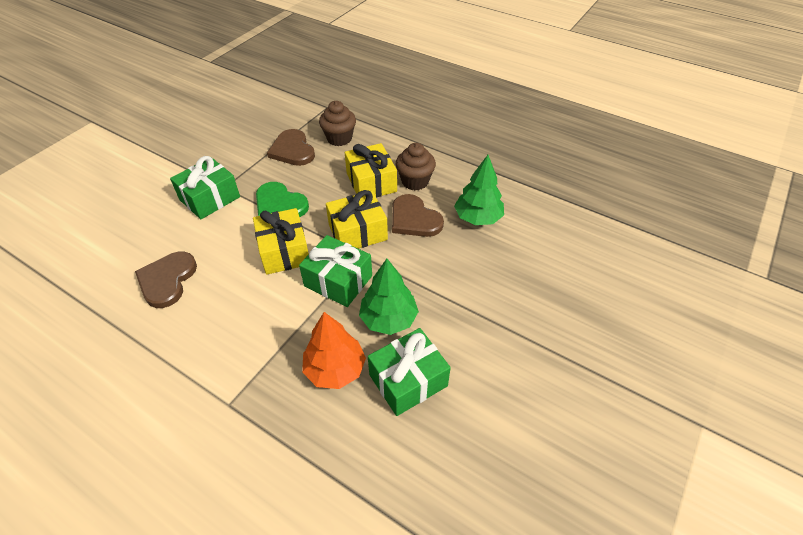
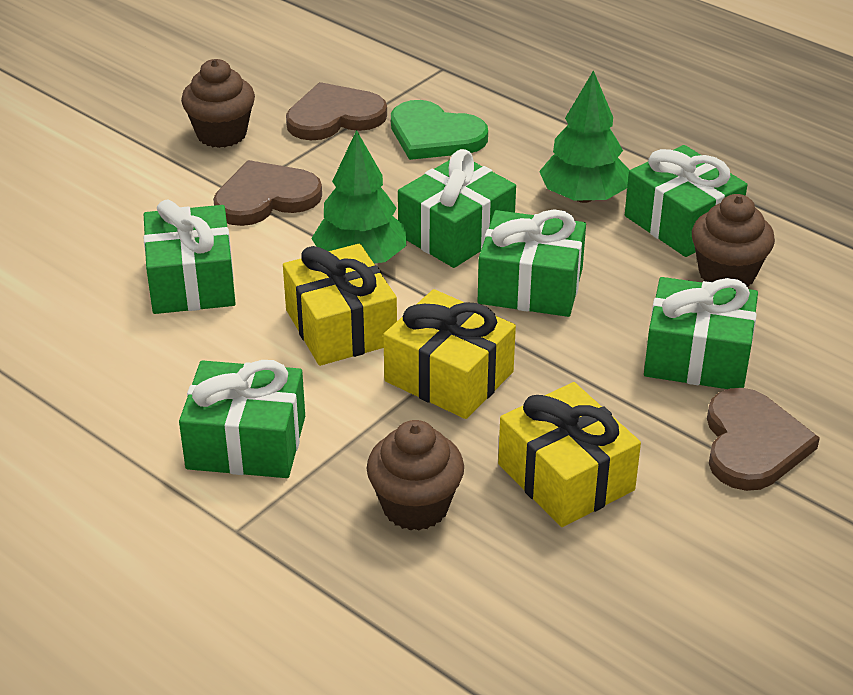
brown cupcake: [319,101,356,146] [396,143,436,191] = 2 -> [181,59,255,148] [367,420,464,531] [692,194,775,287] = 3
green gift: [170,156,240,219] [299,235,372,307] [368,328,451,416] = 3 -> [144,199,236,314] [179,360,305,478] [398,149,516,268] [478,209,586,317] [625,145,747,257] [644,277,758,389] = 6
orange tree: [302,312,366,389] = 1 -> none = 0

